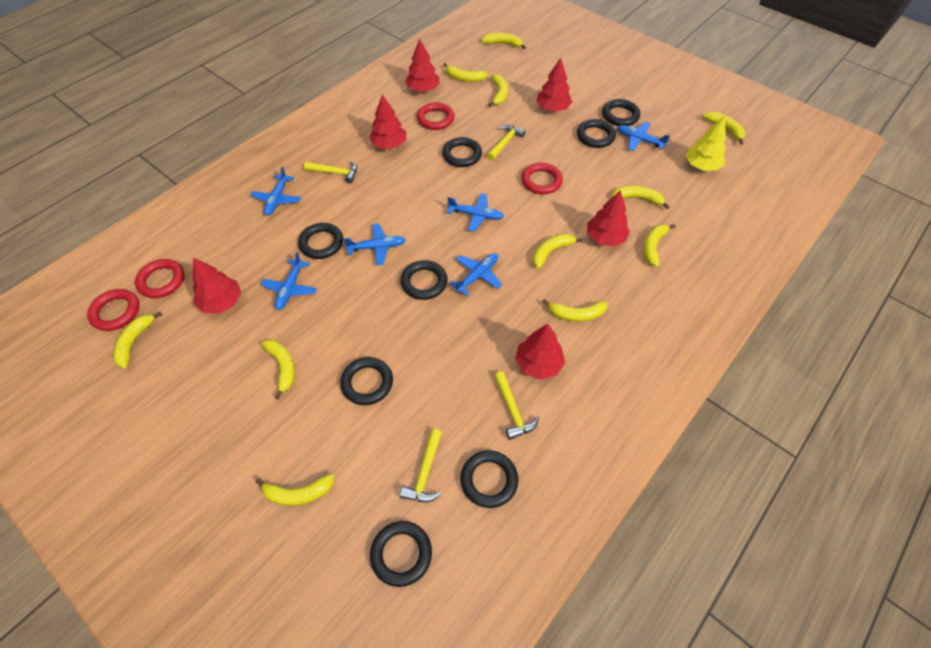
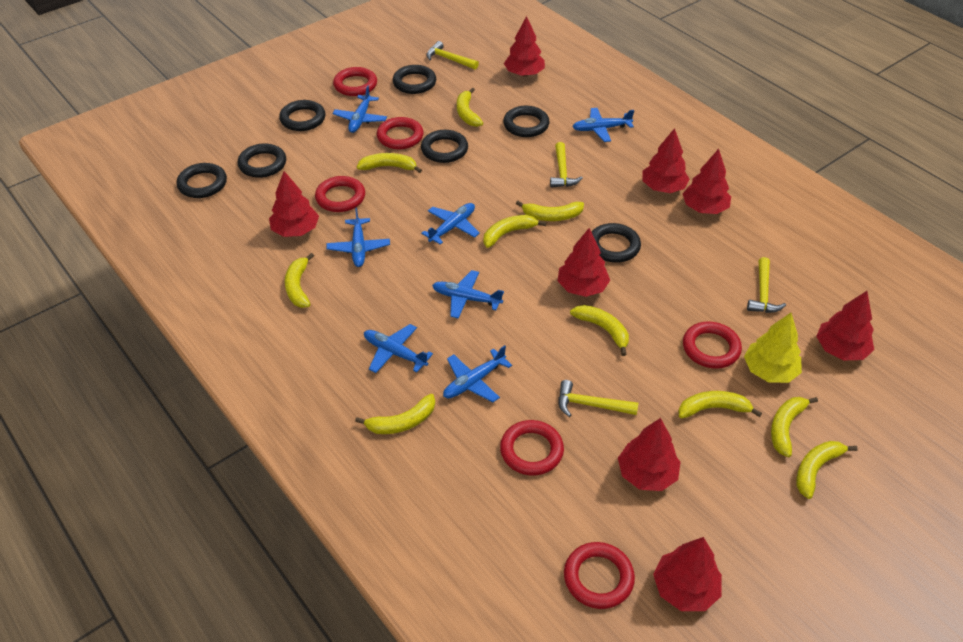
black ring: [298,223,343,259] [340,357,393,405] [370,521,432,587] [401,260,448,300] [442,137,482,167] [460,450,518,508] [577,119,616,148] [602,99,640,126] = 8 -> [176,163,227,198] [238,143,286,178] [279,100,325,131] [393,65,436,94] [421,130,468,163] [503,106,549,137] [592,223,641,263] = 7
blue plane: [250,167,301,216] [261,252,317,310] [343,223,406,266] [447,193,504,232] [450,253,502,296] [617,122,670,151] = 6 -> [326,208,390,267] [333,85,387,133] [364,324,433,373] [421,203,480,245] [432,270,504,319] [443,345,512,402] [572,108,634,142] = 7
red ring: [87,289,140,331] [135,259,184,298] [417,102,455,130] [521,163,563,194] = 4 -> [315,176,365,212] [333,67,377,96] [377,117,423,149] [500,420,564,476] [564,542,635,609] [683,321,742,369] = 6
red tree: [192,258,241,314] [369,94,406,149] [405,39,440,92] [515,324,565,380] [536,58,572,112] [587,190,630,247] = 6 -> [269,171,319,237] [504,16,545,76] [557,228,610,297] [618,418,680,491] [642,128,690,193] [653,537,722,611] [682,149,731,214] [816,291,874,360] = 8
yellow banana: [113,312,162,369] [255,474,334,506] [261,340,295,399] [443,63,488,82] [482,33,526,50] [489,74,508,107] [533,234,583,269] [542,299,607,322] [612,186,670,209] [643,224,675,267] [703,112,745,145] = 11 -> [285,253,314,308] [355,394,435,434] [357,153,422,173] [457,88,483,127] [483,215,546,248] [516,201,584,221] [570,305,629,356] [679,391,762,418] [771,397,818,457] [796,441,858,499] = 10

